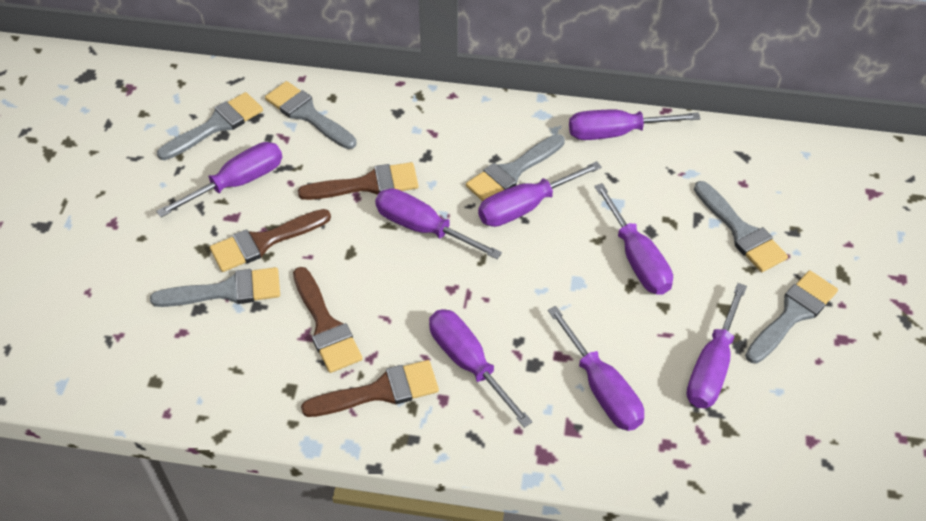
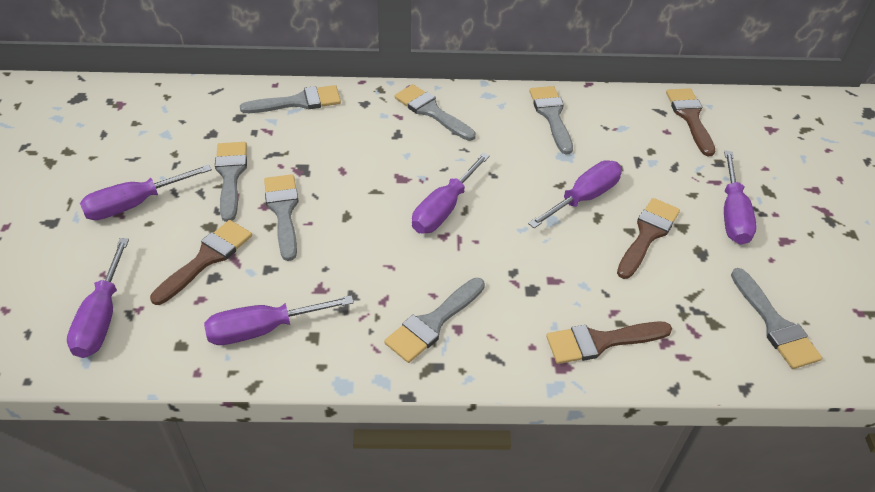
grey brush: [150,267,280,307] [157,92,263,160] [265,81,357,149] [466,134,565,201] [694,181,788,272] [745,270,838,363] = 6 -> [215,142,247,222] [240,85,341,113] [264,174,299,261] [384,278,485,363] [394,84,476,141] [529,86,573,154] [731,268,822,369] = 7
purple screwdriver: [156,142,282,217] [375,188,502,259] [429,309,532,428] [478,161,602,227] [548,306,644,431] [569,110,701,140] [594,183,673,295] [686,283,747,408] = 8 -> [67,238,129,358] [80,164,212,220] [204,295,354,345] [412,153,490,234] [528,160,622,228] [724,151,757,245] = 6

